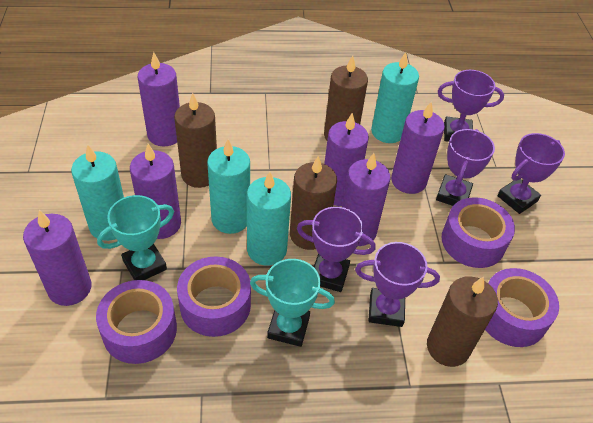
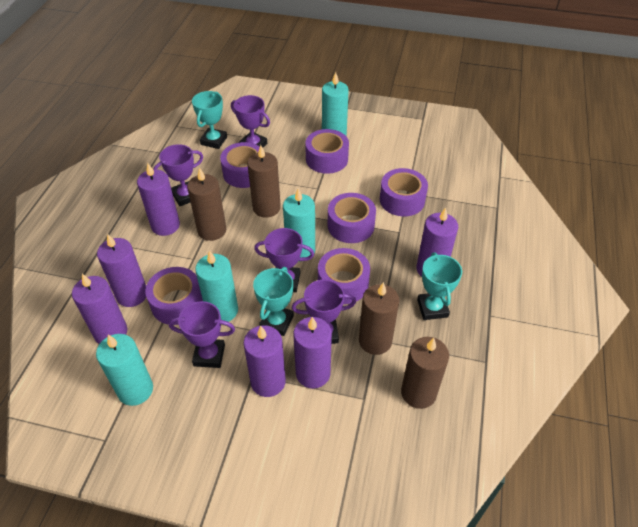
purple tape: [96,280,177,364] [177,256,251,337] [441,197,515,268] [485,268,559,347] = 4 -> [145,267,203,325] [220,142,260,188] [305,129,349,174] [318,248,370,304] [328,193,376,243] [380,168,428,216] = 6
turquoise trophy: [97,195,174,280] [250,259,335,347] = 2 -> [192,91,227,149] [253,267,294,336] [417,252,462,320] = 3

